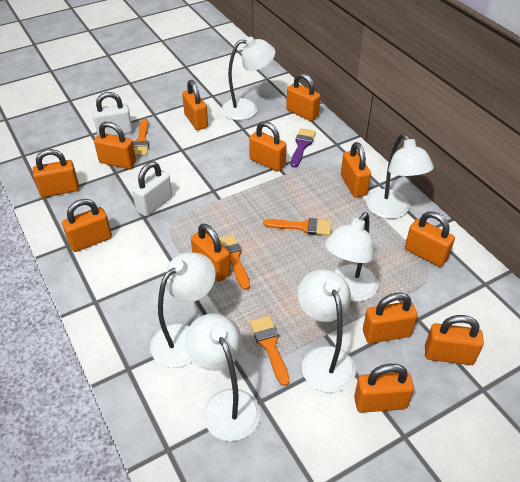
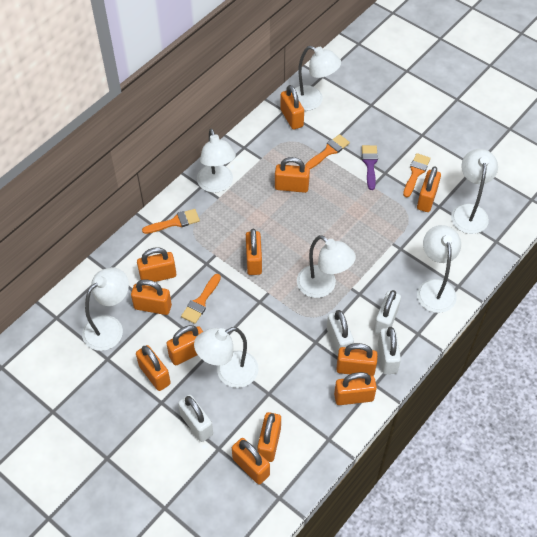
white lamp: [150,253,216,368] [185,313,260,441] [221,37,275,120] [298,269,356,393] [325,212,378,302] [367,134,434,219] = 6 -> [82,267,129,351] [194,327,258,388] [197,129,236,193] [295,46,341,111] [297,235,356,298] [417,225,461,313] [451,149,498,234] = 7
white padlock: [92,92,133,135] [132,162,172,217] = 2 -> [178,395,213,442] [327,310,354,356] [374,290,401,335] [378,327,401,374] = 4

